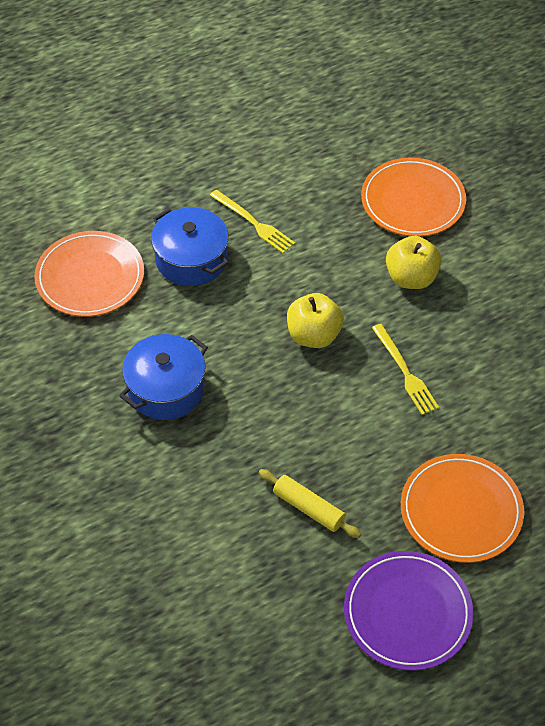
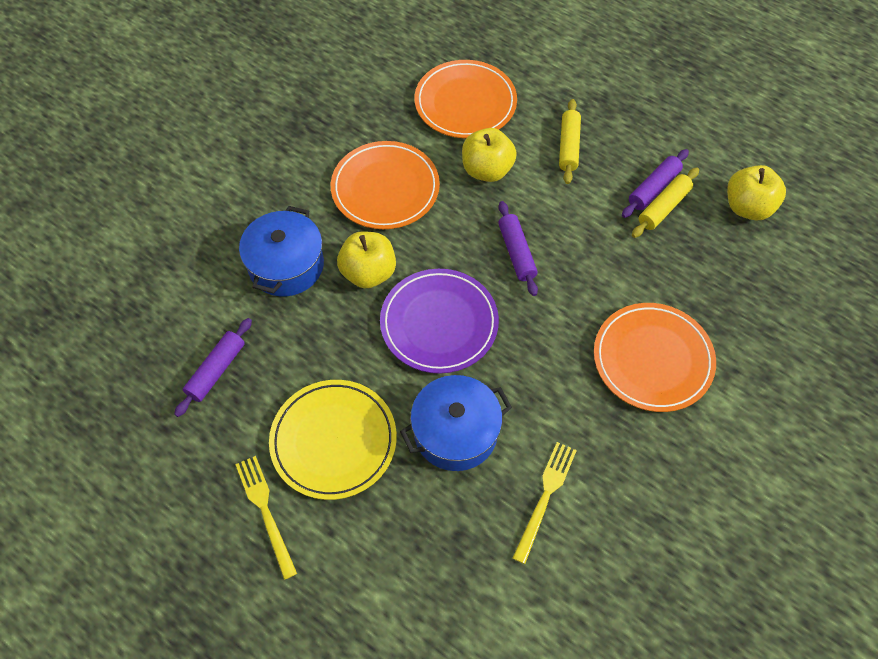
purple rolling pin: none = 0 -> [174,318,252,417] [498,201,538,296] [622,149,689,218] = 3
yellow apple: [287,293,344,348] [386,236,442,289] = 2 -> [337,231,396,288] [462,128,517,182] [727,165,786,220] = 3
yellow plate: none = 0 -> [269,380,397,500] = 1
yellow rolling pin: [259,469,361,538] = 1 -> [559,99,581,184] [632,167,699,238] = 2

